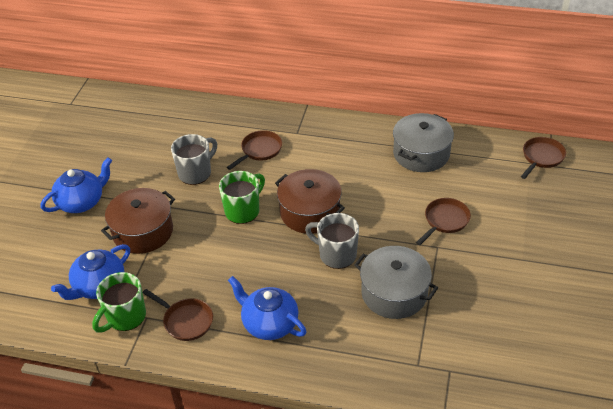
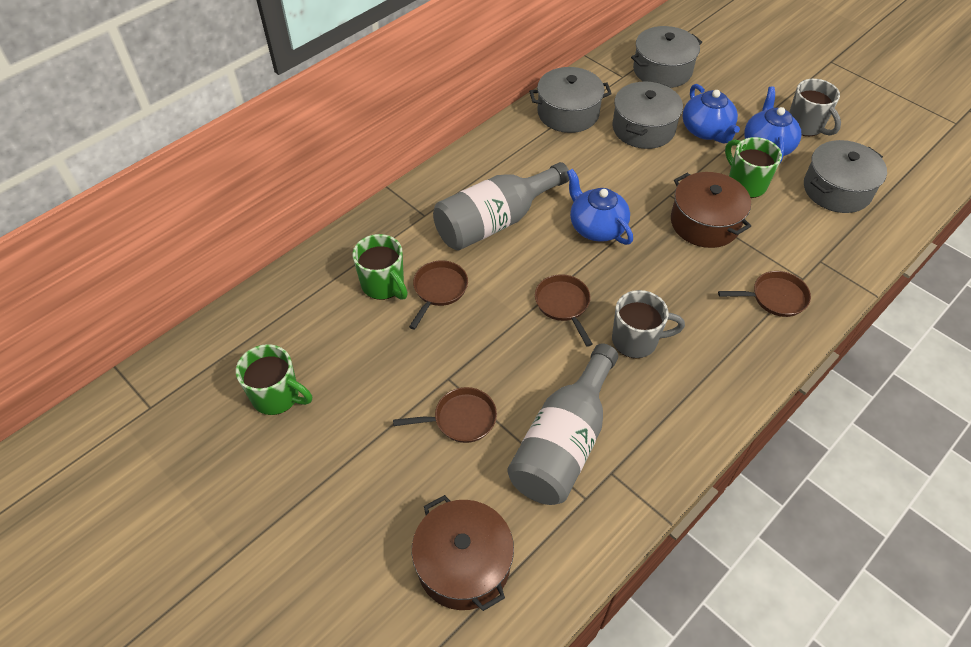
green mug: [92,272,146,333] [219,171,265,224] = 2 -> [236,344,312,415] [353,234,408,300] [725,137,782,198] = 3
grey bottle: none = 0 -> [433,162,569,251] [507,343,618,505] = 2
grey pot: [354,246,438,319] [393,113,454,172] = 2 -> [529,67,612,133] [612,81,683,149] [631,26,702,88] [804,140,887,213] = 4

